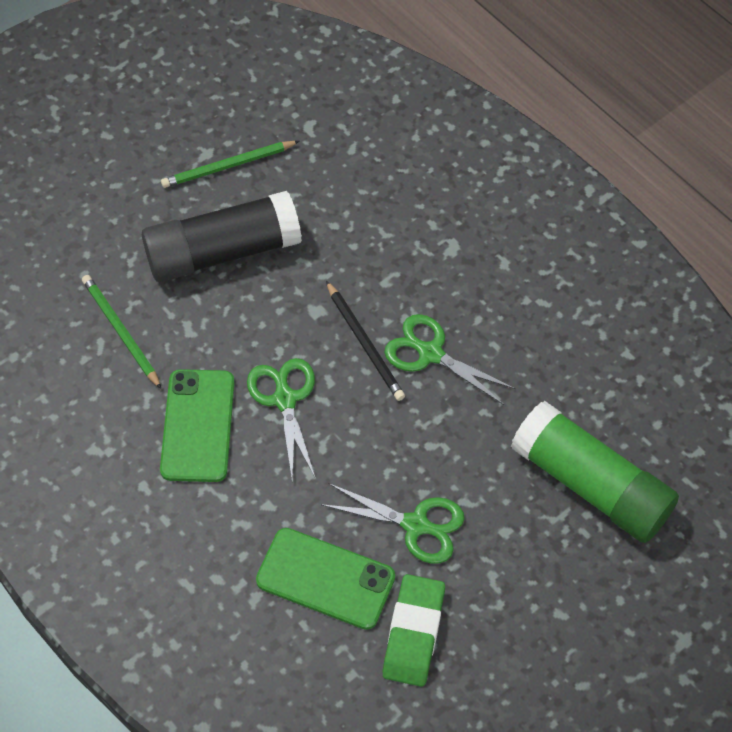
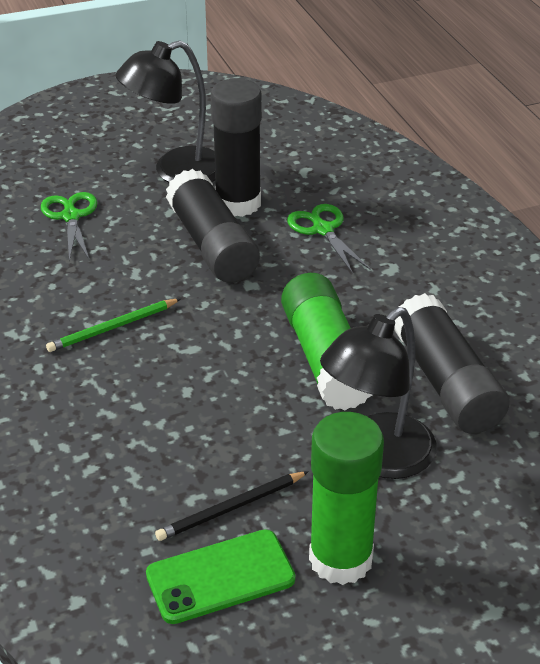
black glue stick: [142,191,302,282] = 1 -> [166,169,260,283] [211,78,262,217] [394,293,510,434] = 3
black lamp: none = 0 -> [115,40,215,182] [320,307,437,479] = 2
green eraser: [382,574,445,687] = 1 -> none = 0
green glue stick: [511,401,679,543] = 1 -> [281,273,372,410] [309,412,384,585] = 2
green pencil: [82,275,161,389] [161,141,299,188] = 2 -> [46,299,181,352] = 1
green phone: [160,369,235,482] [256,528,395,630] = 2 -> [146,529,295,624] = 1
green scissors: [247,358,316,481] [320,483,465,564] [384,314,516,405] = 3 -> [41,192,97,261] [287,204,370,274] = 2

